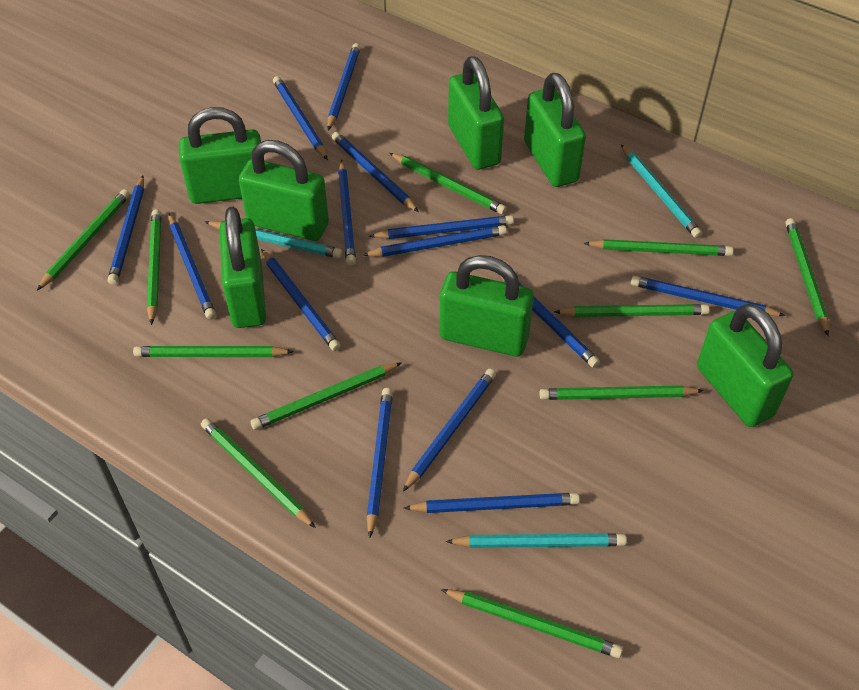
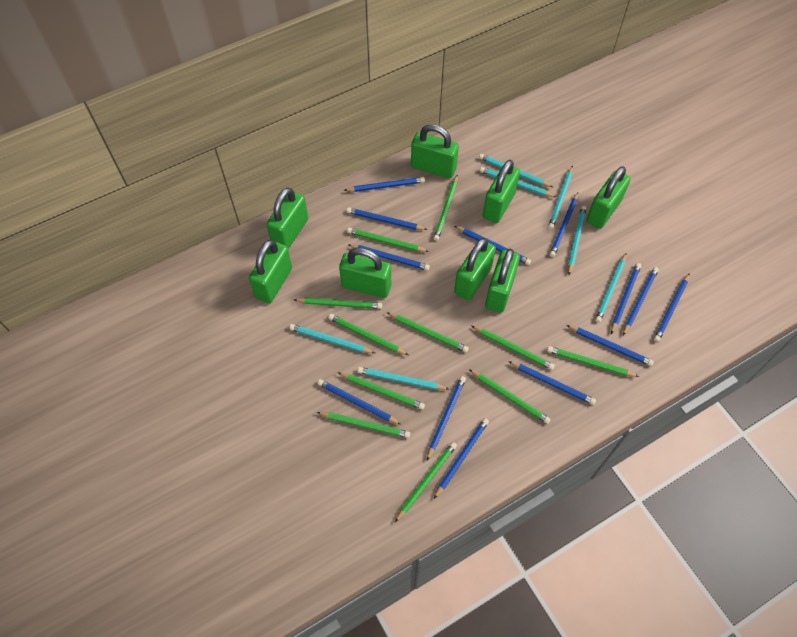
blue pencil: [108,175,144,285] [169,213,216,320] [261,249,341,351] [273,76,328,160] [327,43,361,130] [332,132,419,212] [338,159,356,266] [363,225,507,257] [366,388,393,538] [369,215,514,239] [403,369,496,492] [404,493,580,513] [501,276,600,368] [631,276,785,316] = 14 -> [318,379,401,424] [344,177,425,192] [347,208,428,230] [348,244,430,271] [427,376,466,460] [434,418,489,499] [454,226,531,265] [508,361,596,405] [550,192,578,257] [566,325,654,366] [611,263,641,334] [623,267,659,336] [654,274,689,342] = 13
green padlock: [179,107,261,204] [219,207,266,328] [239,140,329,241] [440,255,534,357] [448,56,504,170] [524,73,586,187] [697,304,793,427] = 7 -> [249,240,292,303] [266,187,308,249] [339,247,391,298] [411,124,459,178] [454,238,496,301] [483,160,520,223] [485,249,520,313] [586,166,631,229] = 8
turquoise pencil: [205,221,342,258] [446,533,627,548] [621,144,702,238] = 3 -> [289,324,375,353] [357,367,449,390] [479,154,553,187] [480,167,556,197] [548,166,573,229] [568,206,586,275] [595,253,627,322] = 7

